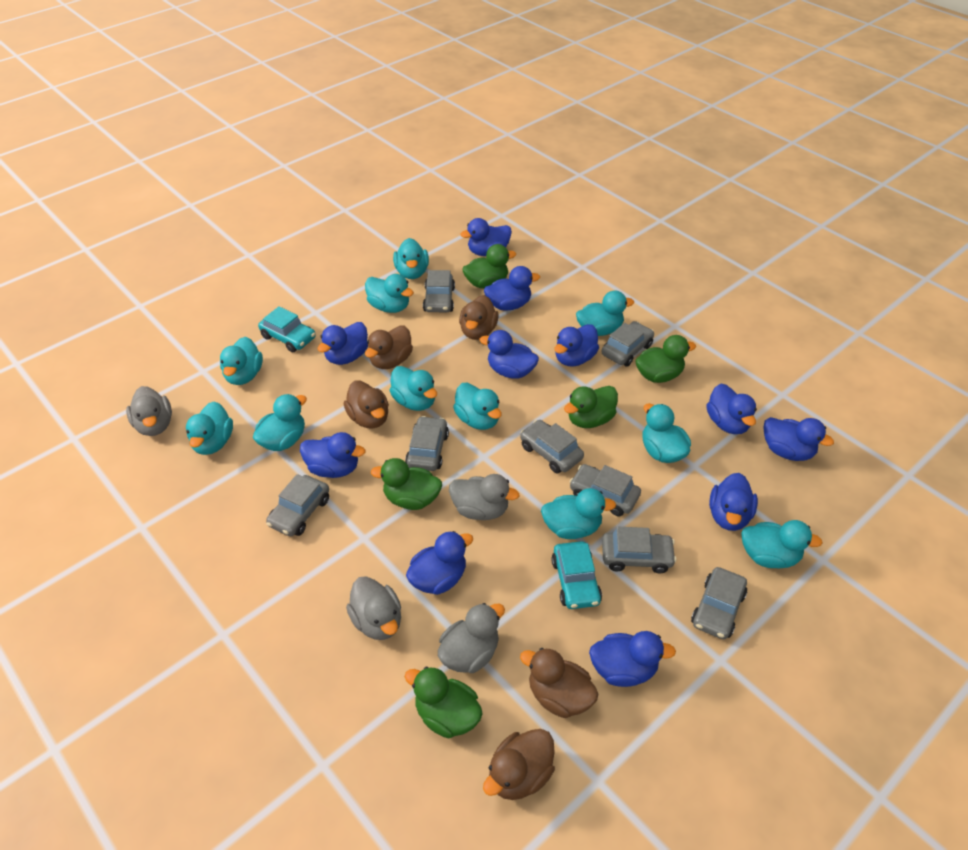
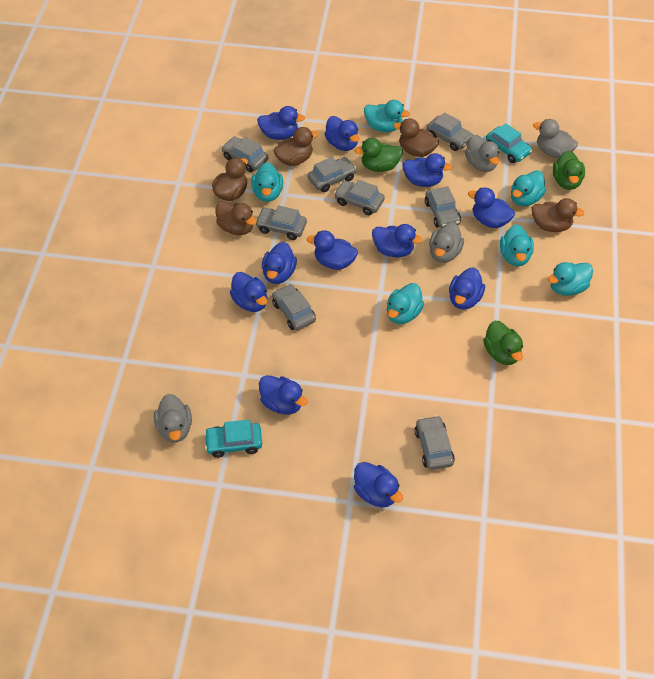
green duck: [371,458,442,510] [404,667,483,738] [462,244,516,288] [564,386,618,428] [635,335,696,383] = 5 -> [355,138,403,172] [483,321,523,365] [553,151,585,190] = 3
turquoise duck: [186,401,233,455] [220,337,263,385] [253,394,307,451] [365,274,414,313] [389,366,437,411] [393,238,429,279] [453,383,502,430] [541,488,616,539] [576,290,634,336] [642,403,691,463] [741,520,823,568] = 11 -> [251,162,283,202] [364,100,410,132] [387,283,424,324] [500,224,534,266] [511,171,546,206] [548,262,593,296] = 6

